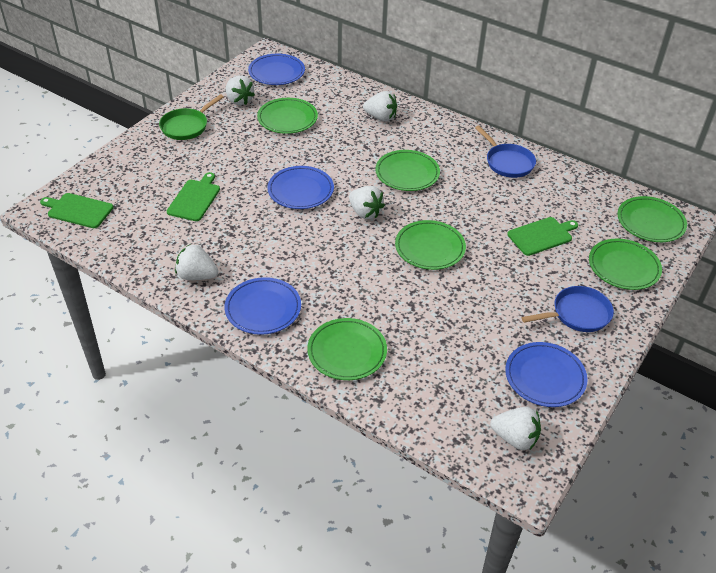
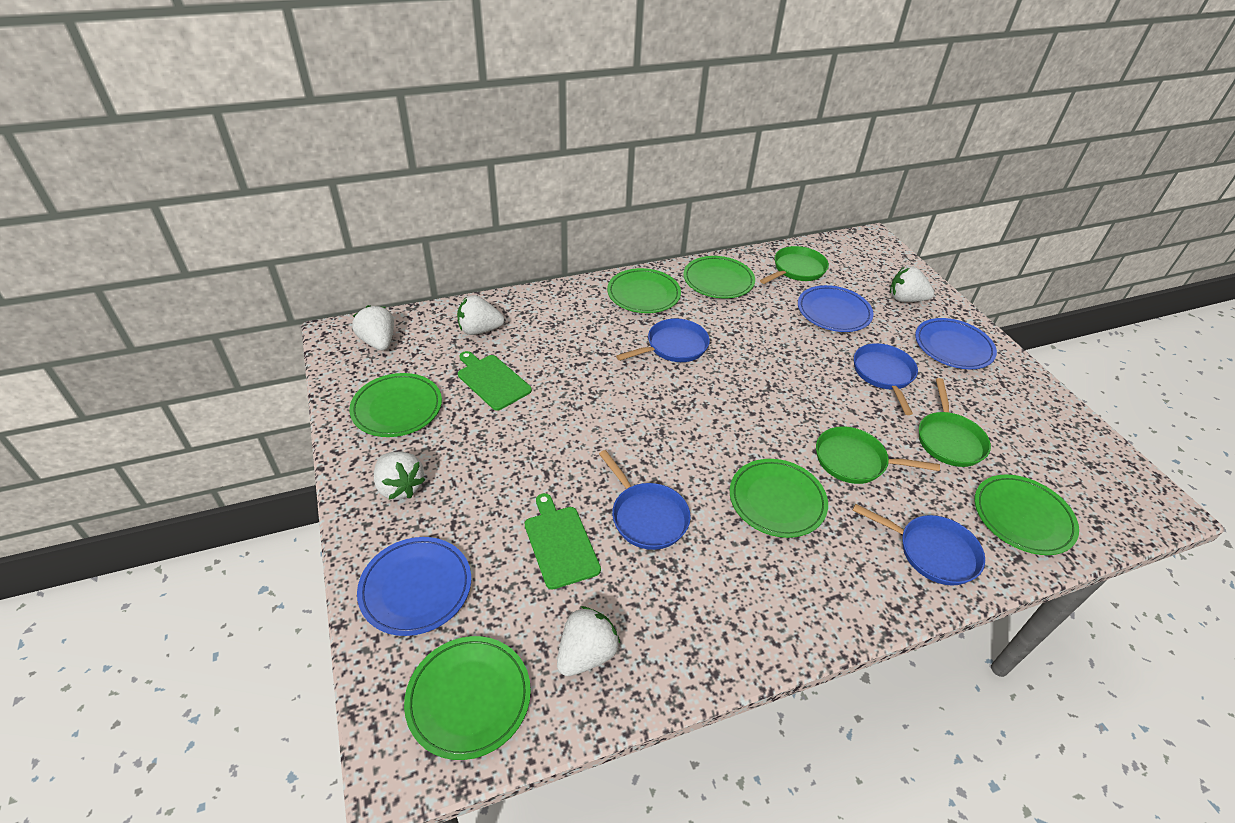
blue pan: [475,126,536,178] [522,286,614,332] = 2 -> [599,450,691,550] [616,318,710,362] [852,504,985,586] [854,343,918,415] = 4
blue plate: [225,277,301,335] [248,53,305,85] [267,166,334,209] [505,342,588,407] = 4 -> [357,537,471,636] [798,285,874,332] [915,318,997,369] = 3
green cutting board: [40,193,113,228] [167,172,220,221] [507,217,578,256] = 3 -> [458,351,532,411] [525,493,601,589] = 2
green pan: [159,94,224,140] = 1 -> [760,246,829,284] [816,426,940,484] [919,378,991,467] = 3

